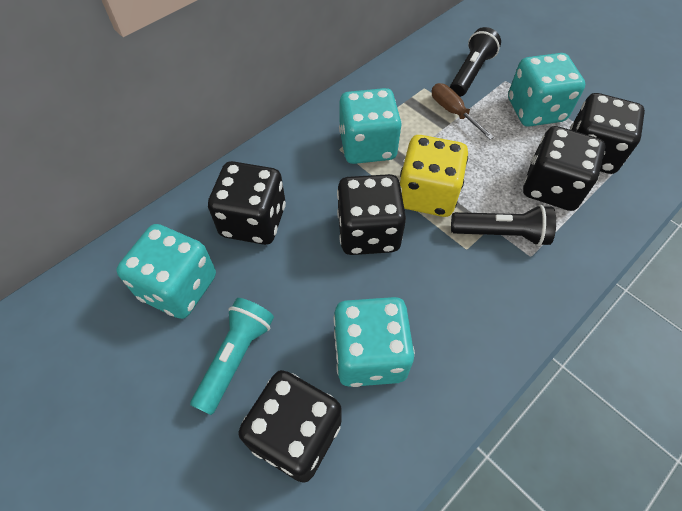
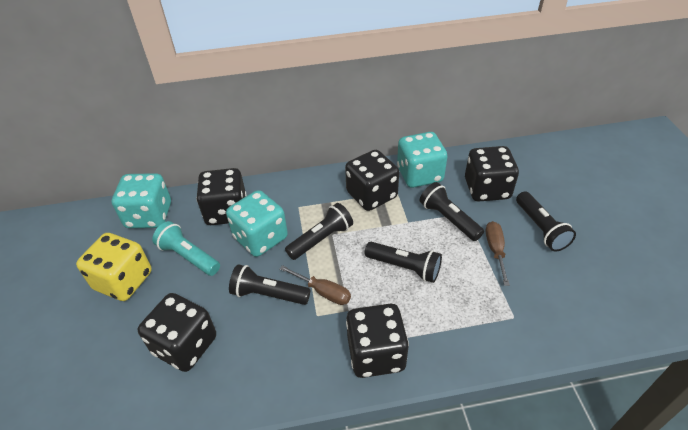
black flashlight: [450,27,501,97] [451,205,556,246] = 2 -> [229,264,310,305] [285,203,353,260] [365,242,442,283] [420,182,484,241] [516,191,576,251] = 5
brown screwdriver: [432,83,494,140] = 1 -> [279,265,351,305] [486,221,510,286] = 2
turquoise dice: [116,224,216,319] [334,297,415,387] [339,88,402,164] [508,53,585,127] = 4 -> [112,173,171,228] [226,190,288,257] [397,132,448,188] = 3

